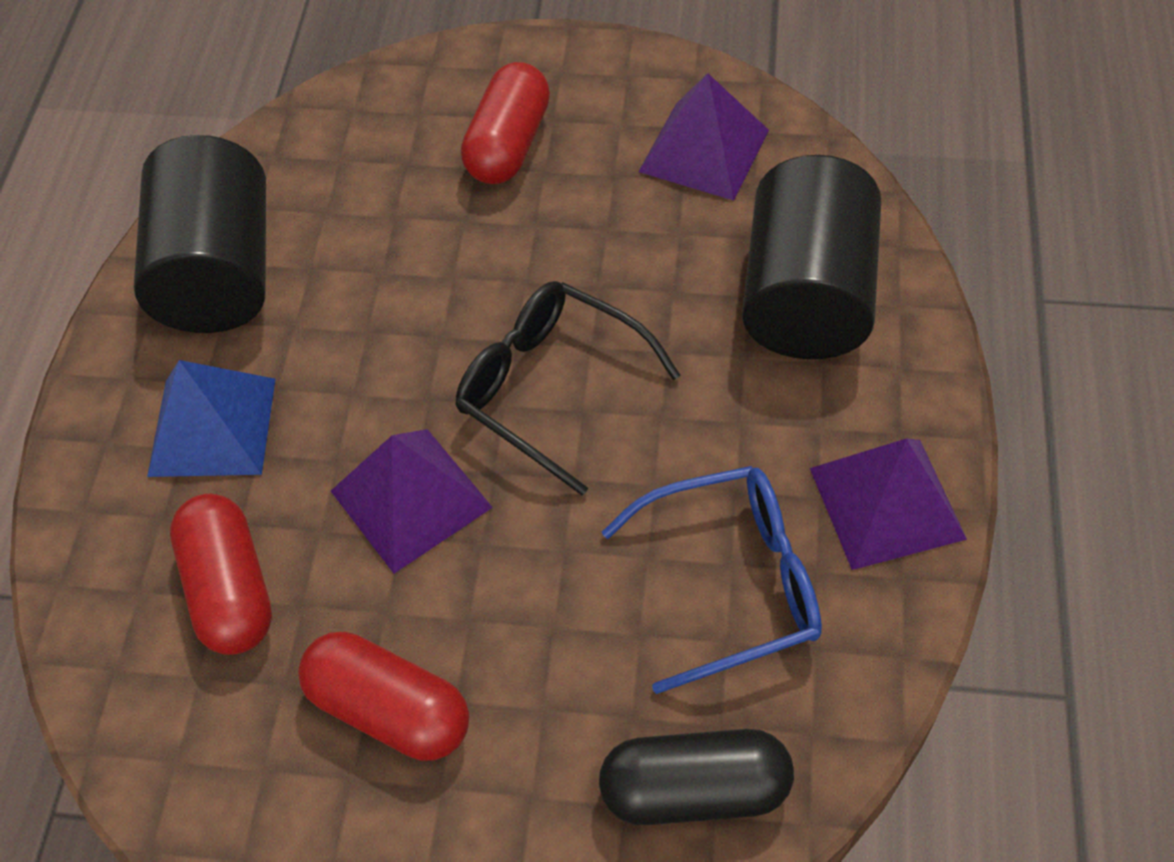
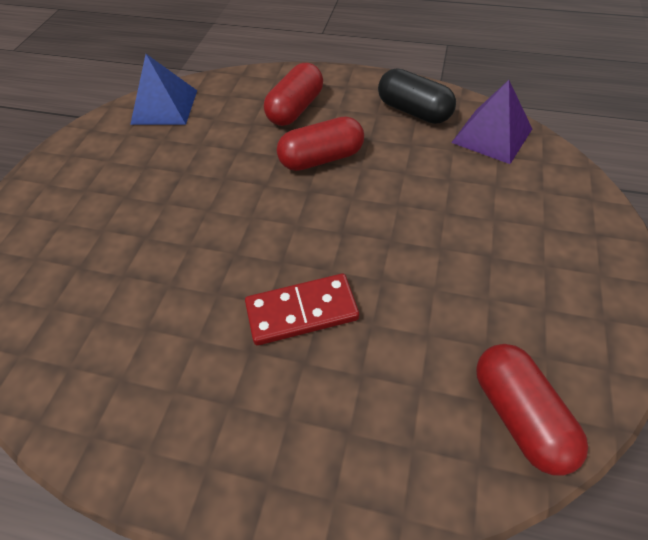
black cylinder: [134,135,266,333] [742,155,881,359] = 2 -> none = 0
black glasses: [455,281,681,496] = 1 -> none = 0
blue glasses: [602,466,822,694] = 1 -> none = 0
purple pyramid: [331,429,493,573] [638,73,769,201] [810,438,967,570] = 3 -> [451,80,532,164] = 1
red domino: none = 0 -> [245,273,359,345] = 1

